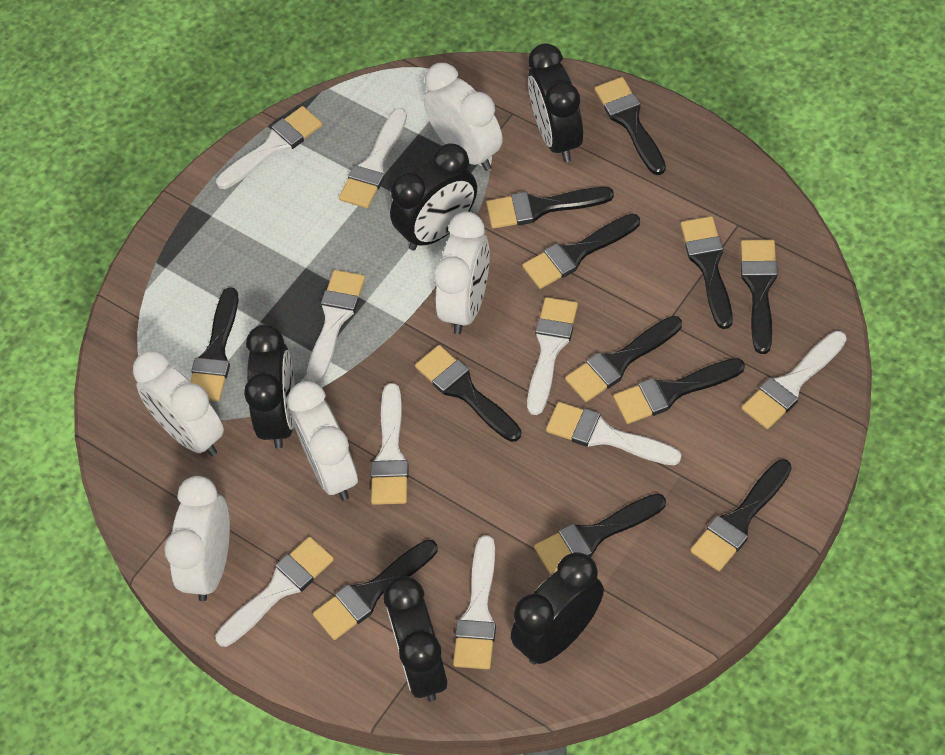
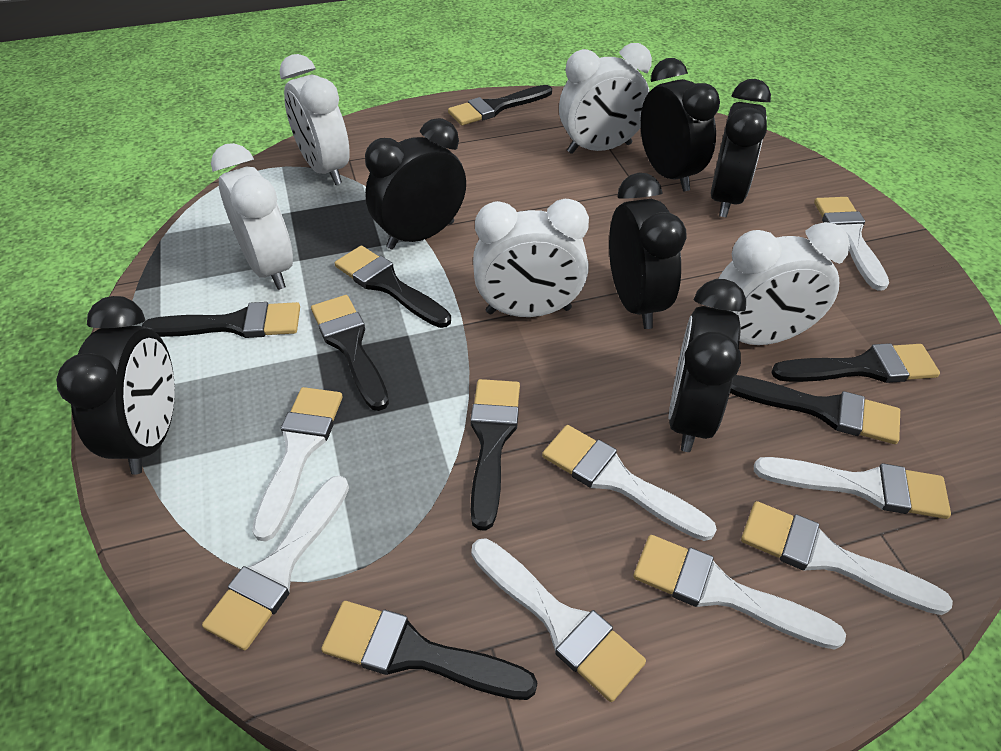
black brush: [190,287,238,401] [313,540,437,640] [415,345,521,442] [486,187,614,229] [522,214,640,289] [534,493,666,575] [565,316,682,402] [595,77,666,175] [614,358,745,424] [681,216,733,329] [691,459,792,571] [741,240,778,354] = 12 -> [142,302,300,338] [311,295,389,411] [321,601,537,700] [335,246,451,328] [448,85,552,125] [470,379,520,531] [730,375,900,444] [771,343,940,383] = 8
black clock: [244,325,295,449] [384,576,447,701] [390,144,477,251] [511,552,604,665] [528,43,583,162] = 5 -> [56,296,175,475] [365,118,466,250] [609,173,686,329] [640,58,720,192] [669,279,746,452] [711,79,771,218] = 6
white brush: [216,106,322,189] [216,537,334,647] [307,270,365,384] [339,108,407,208] [371,383,409,505] [453,535,496,669] [527,297,578,415] [546,402,681,466] [742,331,847,429] = 9 -> [202,475,349,650] [252,387,343,542] [471,538,646,702] [542,425,717,541] [633,535,846,650] [741,501,953,615] [754,457,951,519] [814,197,889,291] = 8

